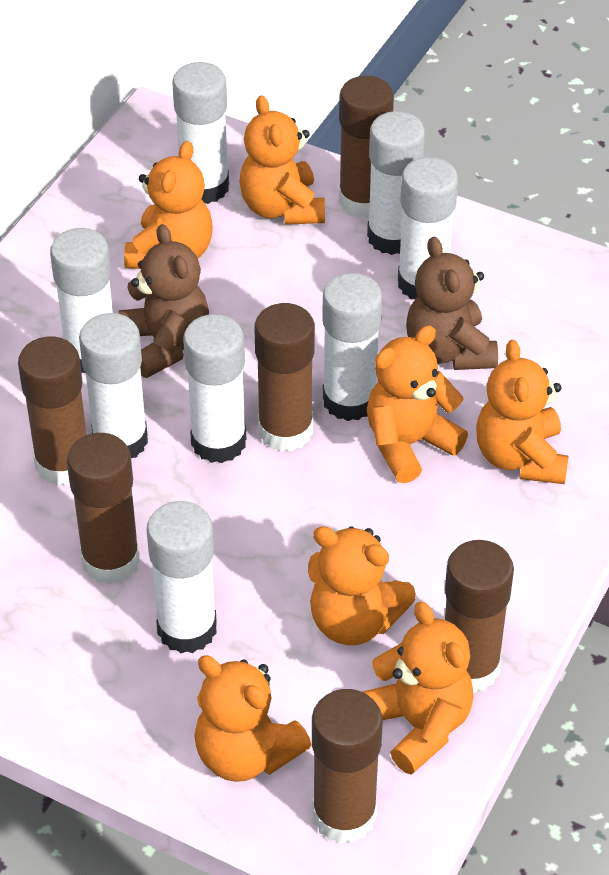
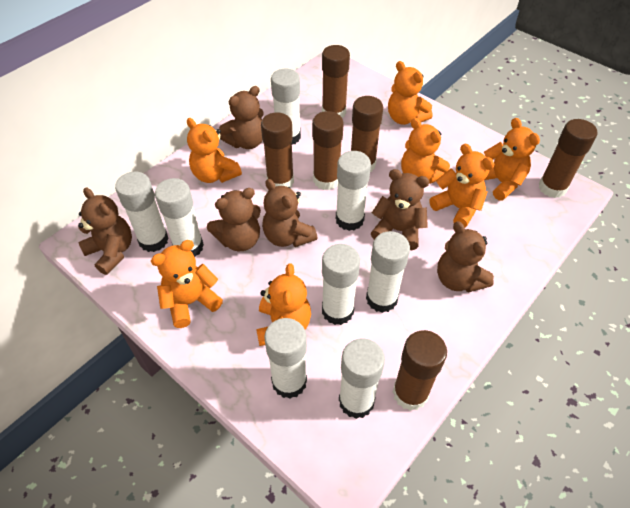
brown teddy bear: [118,224,209,378] [406,237,498,370] = 2 -> [78,187,132,275] [207,188,261,251] [219,86,264,149] [262,179,317,247] [371,169,429,250] [437,221,494,293] = 6

